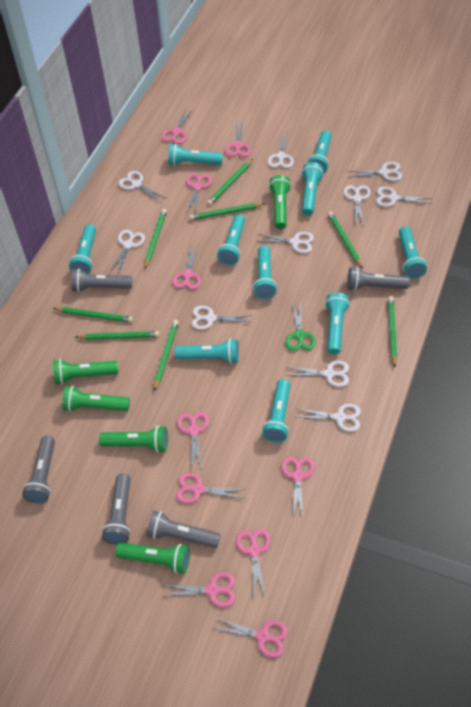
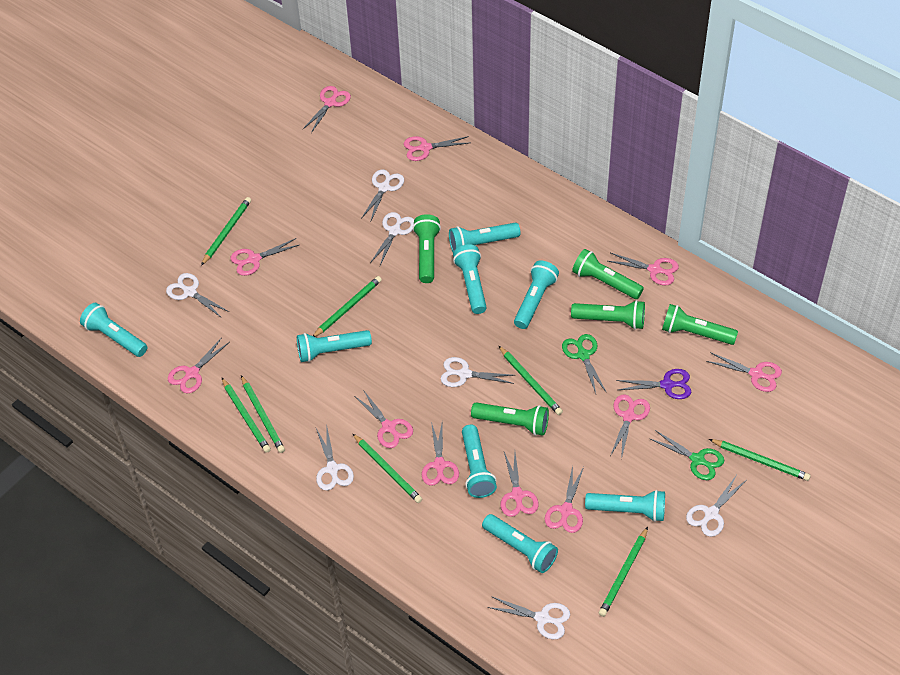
green scissors: [285,302,316,351] = 1 -> [562,334,607,393] [649,430,724,480] = 2
grey flashlight: [22,436,55,503] [71,268,132,292] [102,474,131,544] [147,510,221,548] [348,267,410,291] = 5 -> none = 0
pink scissors: [161,108,193,144] [162,572,235,608] [172,244,201,290] [176,473,246,504] [177,412,209,469] [186,173,212,212] [213,617,288,658] [225,122,251,157] [236,529,271,597] [281,457,315,519] = 10 -> [168,337,230,394] [230,238,299,276] [303,86,351,133] [356,390,413,448] [404,136,469,161] [422,422,459,486] [501,452,539,517] [545,466,584,533] [608,253,679,285] [611,394,650,459] [706,352,782,392] = 11
purple scissors: none = 0 -> [616,369,691,399] = 1
turquoise flashlight: [69,224,96,274] [168,144,223,166] [175,338,239,364] [217,215,245,265] [253,246,277,299] [262,379,290,443] [302,162,324,215] [307,130,332,173] [325,293,350,354] [399,226,427,279] = 10 -> [80,303,147,357] [297,330,372,362] [449,223,520,252] [453,244,487,314] [462,425,497,498] [482,514,558,573] [514,260,559,329] [585,490,665,522] = 8
white scissors: [110,230,145,273] [118,171,167,202] [191,306,252,330] [258,232,314,253] [268,132,294,168] [285,361,349,387] [295,404,361,432] [344,185,371,225] [350,162,402,181] [376,187,432,207] = 10 -> [166,273,229,318] [316,428,354,491] [361,169,404,220] [370,212,414,266] [441,357,514,387] [488,596,570,639] [686,475,745,537] = 7

